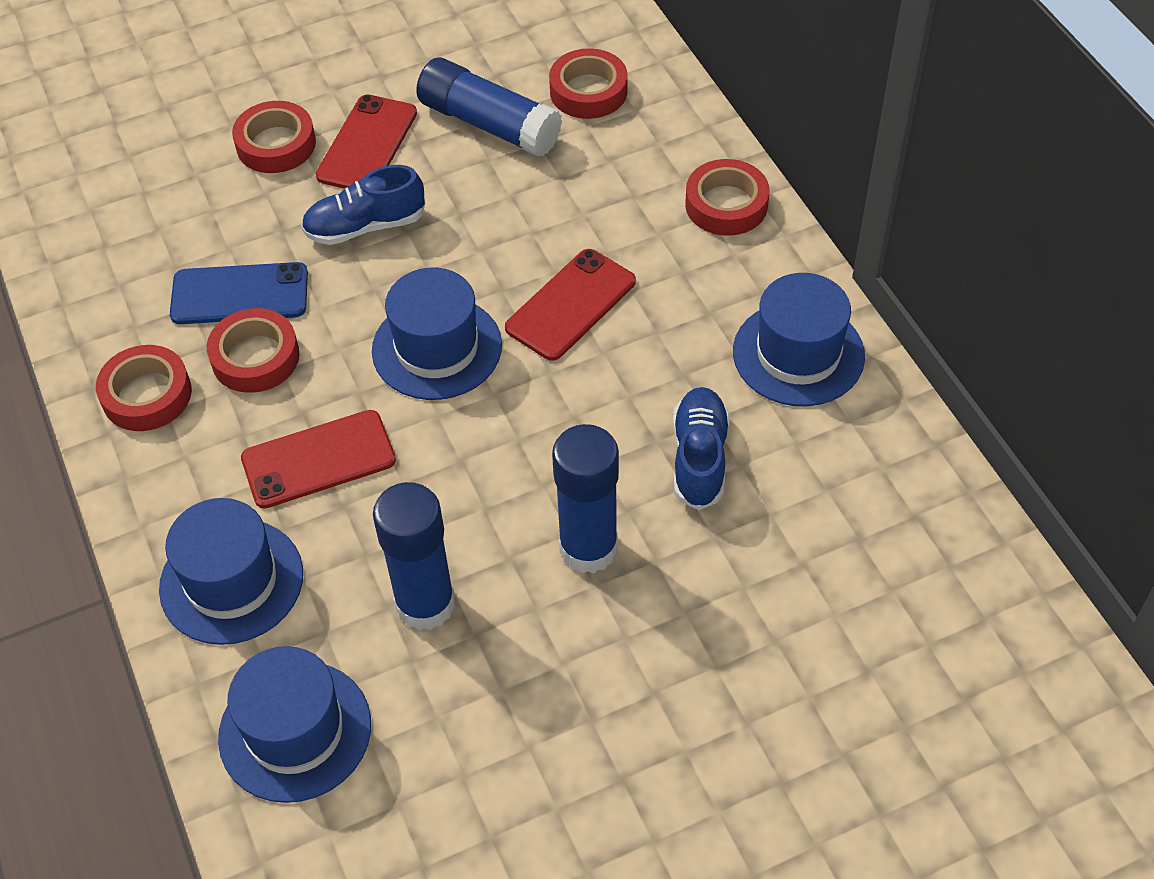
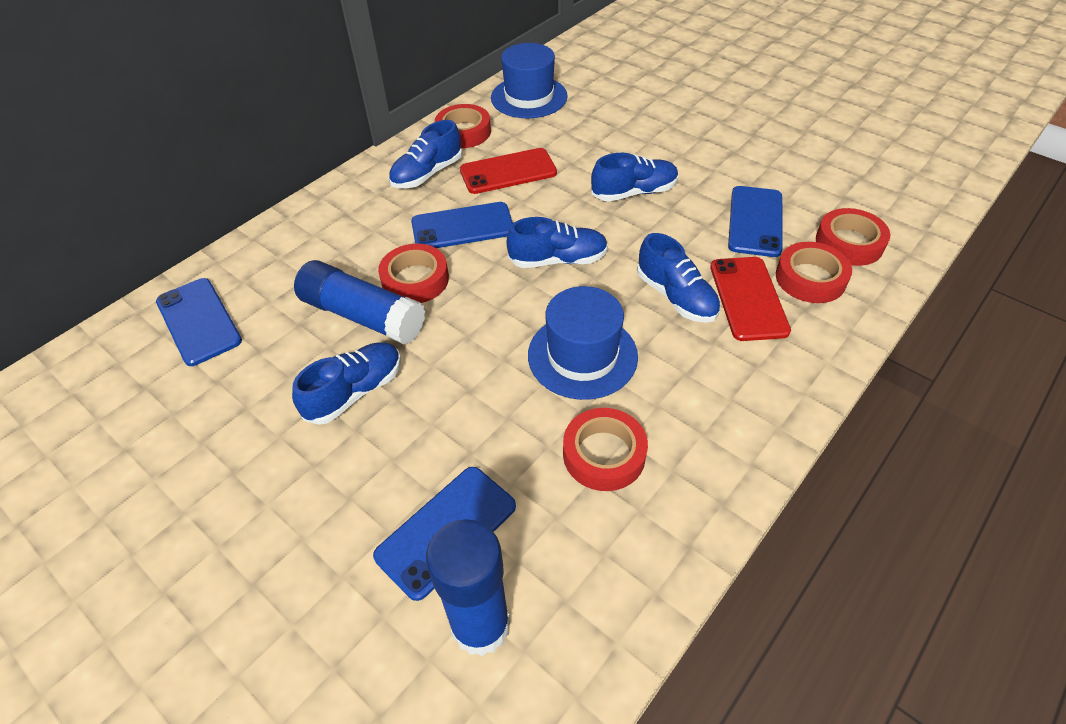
blue glue stick: [373,482,455,630] [416,57,562,157] [552,424,619,574] = 3 -> [294,260,425,344] [426,519,510,656] = 2
blue hat: [159,498,303,645] [218,646,371,803] [372,268,502,400] [733,273,865,406] = 4 -> [491,43,568,118] [528,286,638,400] = 2
blue phone: [170,262,308,324] = 1 -> [156,278,242,366] [373,467,516,601] [411,202,513,248] [728,186,782,257] = 4
blue shoe: [301,165,425,245] [673,387,729,510] = 2 -> [292,342,401,425] [389,120,462,188] [506,217,608,268] [591,153,678,202] [637,233,721,323] = 5
red phone: [241,410,396,508] [316,94,417,189] [505,249,636,361] = 3 -> [460,148,557,194] [710,257,791,341] = 2

